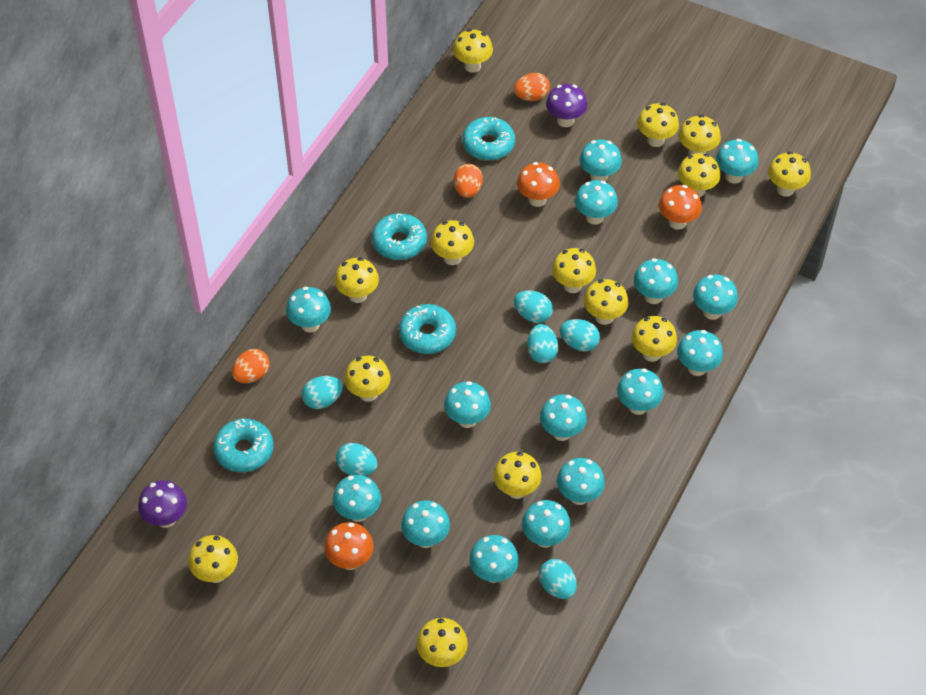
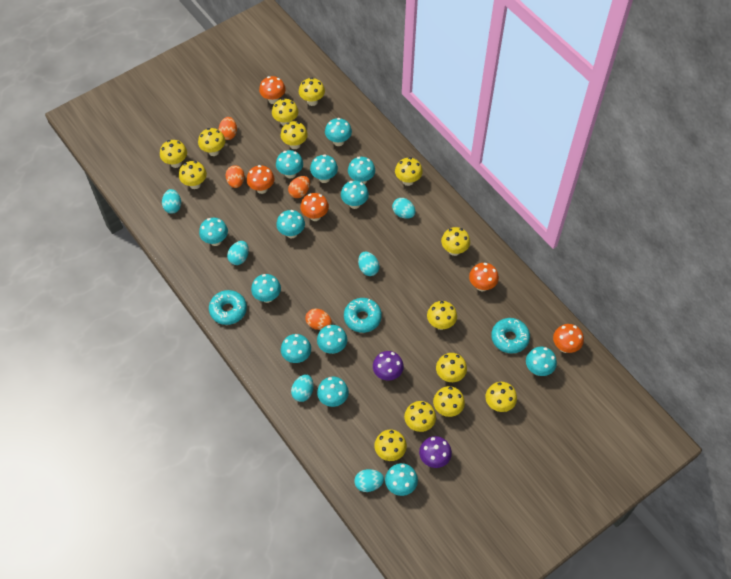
orange egg: [232,349,270,383] [454,164,483,198] [514,73,550,101] = 3 -> [218,117,237,140] [226,165,245,188] [288,176,310,198] [305,309,332,330] = 4
orange mushroom: [324,522,374,570] [517,162,560,207] [659,185,702,230] = 3 -> [247,165,275,194] [259,76,286,104] [301,193,329,221] [469,263,499,291] [553,324,584,353] = 5
turquoise donut: [213,419,274,472] [372,213,427,260] [399,304,456,354] [462,117,515,161] = 4 -> [209,290,247,325] [344,298,382,333] [491,318,530,354] = 3
turquoise mushroom: [286,287,331,332] [333,475,381,522] [401,500,450,548] [444,381,491,428] [469,535,519,583] [522,500,571,548] [540,394,587,441] [557,458,605,505] [575,180,618,225] [579,139,622,182] [617,369,664,415] [634,258,678,304] [677,330,723,376] [693,274,738,320] [716,139,759,184] = 15 -> [199,218,228,246] [251,274,281,303] [276,150,303,178] [276,210,305,238] [281,334,311,363] [310,154,338,183] [317,325,347,354] [317,377,349,407] [325,118,352,146] [341,181,369,209] [348,157,375,184] [385,463,418,496] [526,347,557,376] = 13

